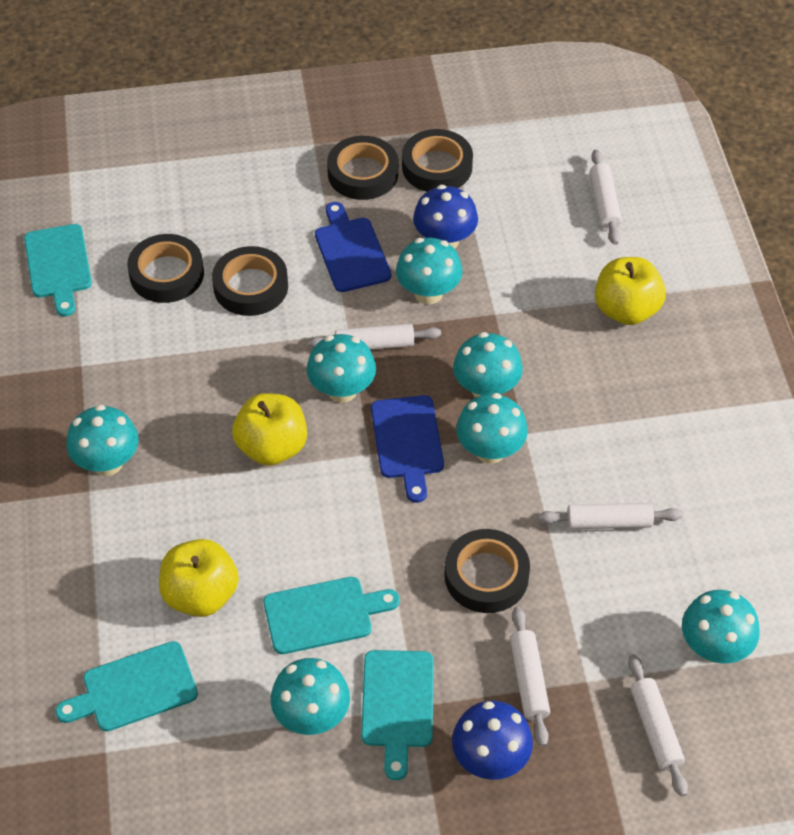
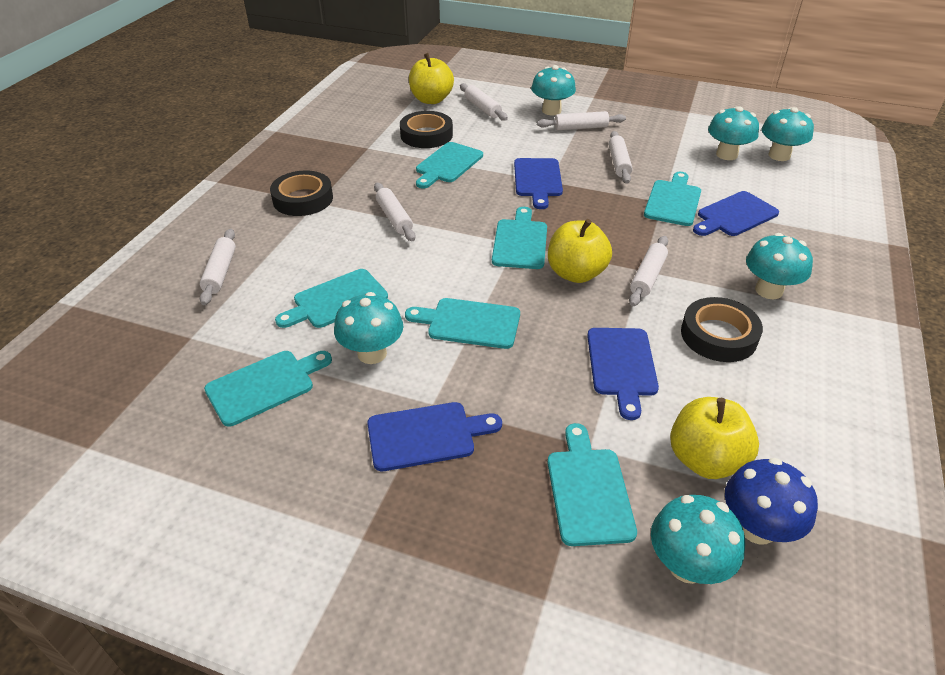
black tape: [127,234,204,303] [212,246,288,316] [327,136,398,200] [402,129,473,192] [444,529,530,613] = 5 -> [270,170,333,216] [400,111,453,148] [681,297,763,362] = 3
blue cutting board: [315,202,391,292] [371,395,444,503] = 2 -> [367,402,502,471] [514,158,563,209] [587,328,659,420] [693,191,779,236] = 4
blue mushroom: [413,185,478,249] [452,701,533,780] = 2 -> [725,458,818,544] = 1
turquoise cutting board: [24,224,92,317] [55,641,198,731] [264,577,400,654] [361,650,434,780] = 4 -> [204,351,332,427] [275,269,388,328] [405,298,520,349] [416,142,483,188] [492,207,547,269] [548,423,637,546] [644,171,701,226] = 7
turquoise mushroom: [66,405,139,476] [271,658,350,735] [307,334,376,403] [396,238,462,304] [453,332,523,398] [456,393,528,464] [682,590,760,663] = 7 -> [334,292,403,364] [531,65,576,115] [651,495,745,584] [708,106,759,160] [746,233,813,299] [761,107,814,161] = 6
white rolling pin: [308,324,441,350] [510,606,550,747] [538,503,683,529] [590,150,622,245] [628,654,688,797] = 5 -> [200,229,236,305] [374,183,416,241] [460,83,508,121] [537,111,626,130] [608,131,633,184] [629,236,668,306] = 6

